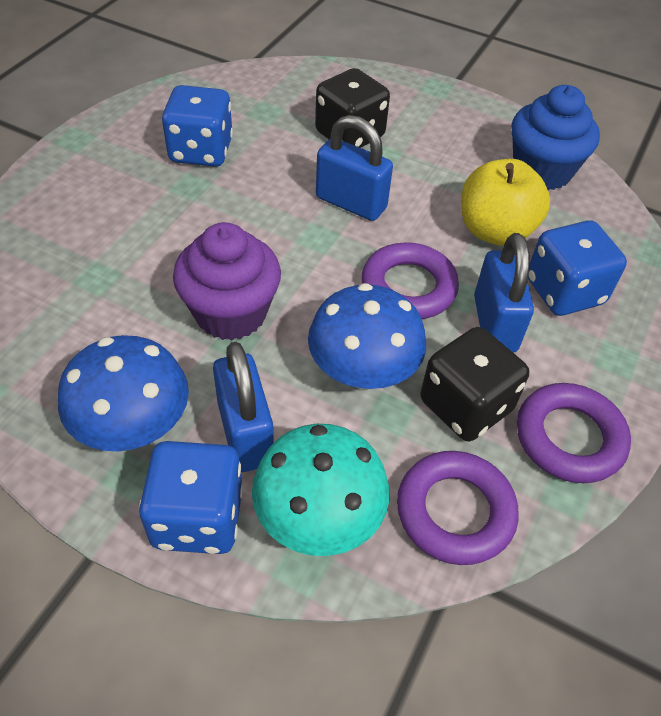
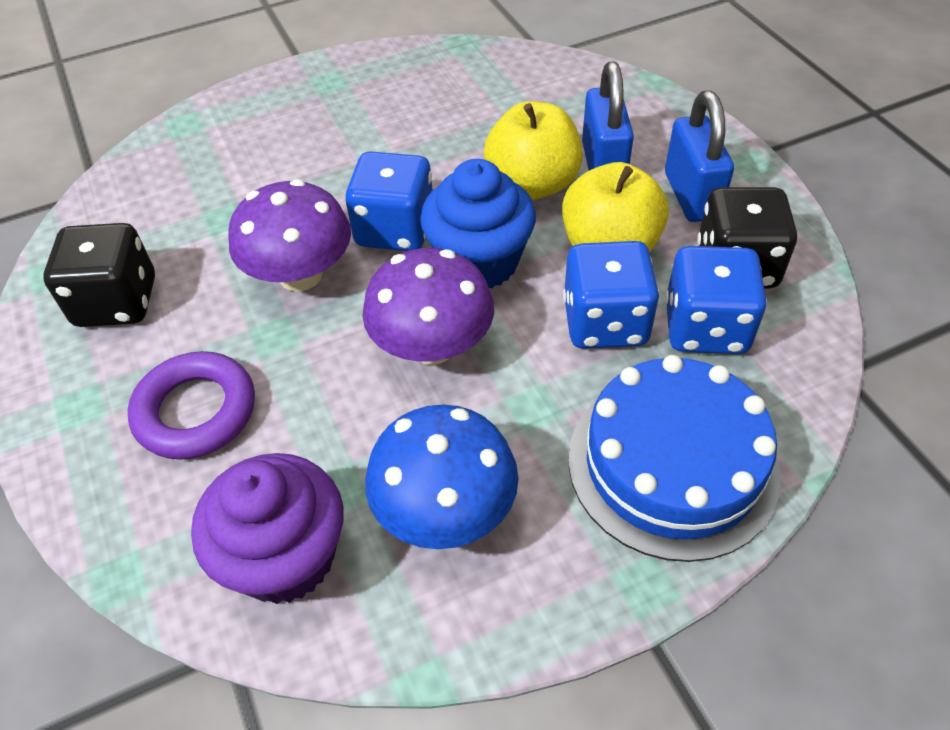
blue cake: none = 0 -> [568,355,781,562] = 1
blue mushroom: [58,335,189,451] [308,283,426,389] = 2 -> [365,405,519,549] = 1
blue padlock: [213,342,274,472] [316,115,393,221] [474,233,534,353] = 3 -> [582,61,634,170] [665,91,734,222] = 2
purple mushroom: none = 0 -> [228,179,351,291] [363,248,494,365] = 2
purple ring: [362,242,459,319] [397,451,518,565] [517,383,631,483] = 3 -> [128,351,255,459] = 1
turquoise mushroom: [252,424,390,556] = 1 -> none = 0
yellow apple: [461,159,550,246] = 1 -> [484,101,582,200] [562,162,669,252] = 2

